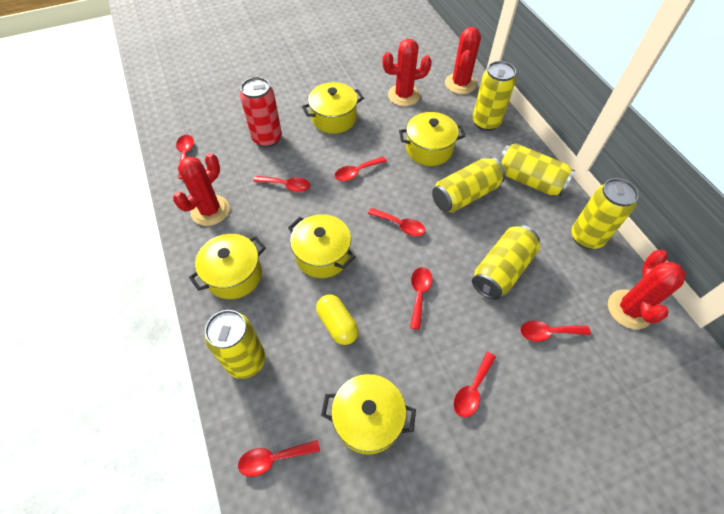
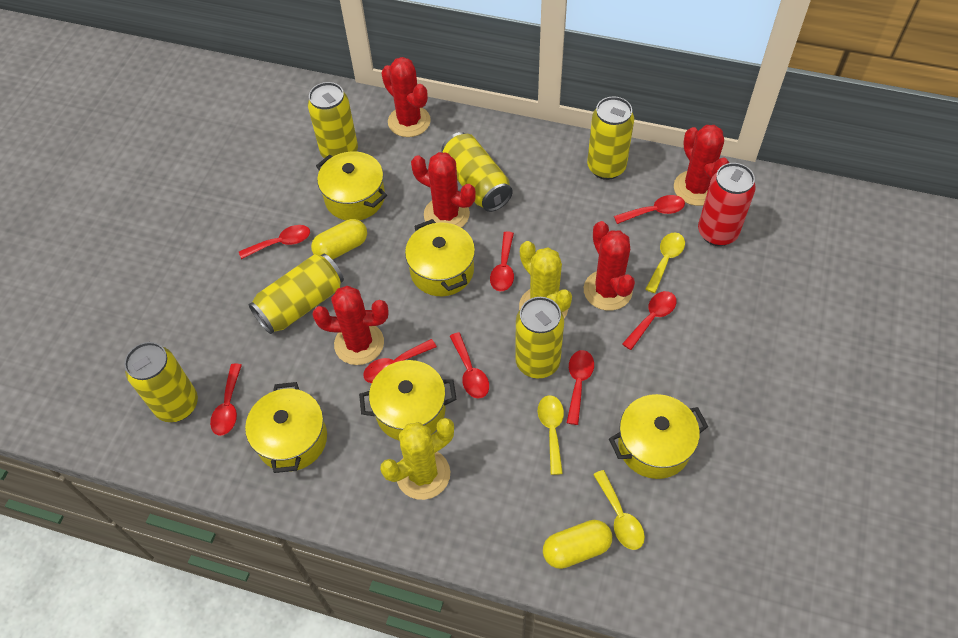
red cactus: [173,153,229,226] [382,39,432,106] [445,27,481,94] [608,250,686,329] = 4 -> [313,286,388,365] [381,57,431,137] [411,152,476,228] [584,221,635,311] [674,125,729,206] = 5
yellow cactus: none = 0 -> [380,418,454,500] [519,241,572,318] = 2
yellow capsule: [316,294,359,345] = 1 -> [311,219,367,260] [543,520,612,569] = 2
yellow spoon: none = 0 -> [538,395,564,475] [593,470,645,550] [645,232,685,293] = 3

